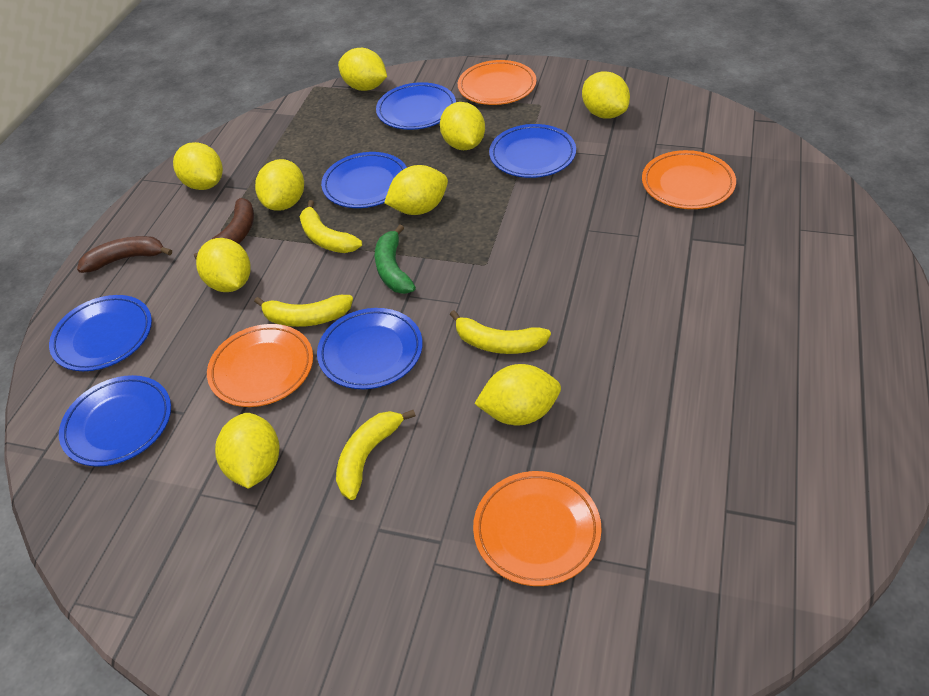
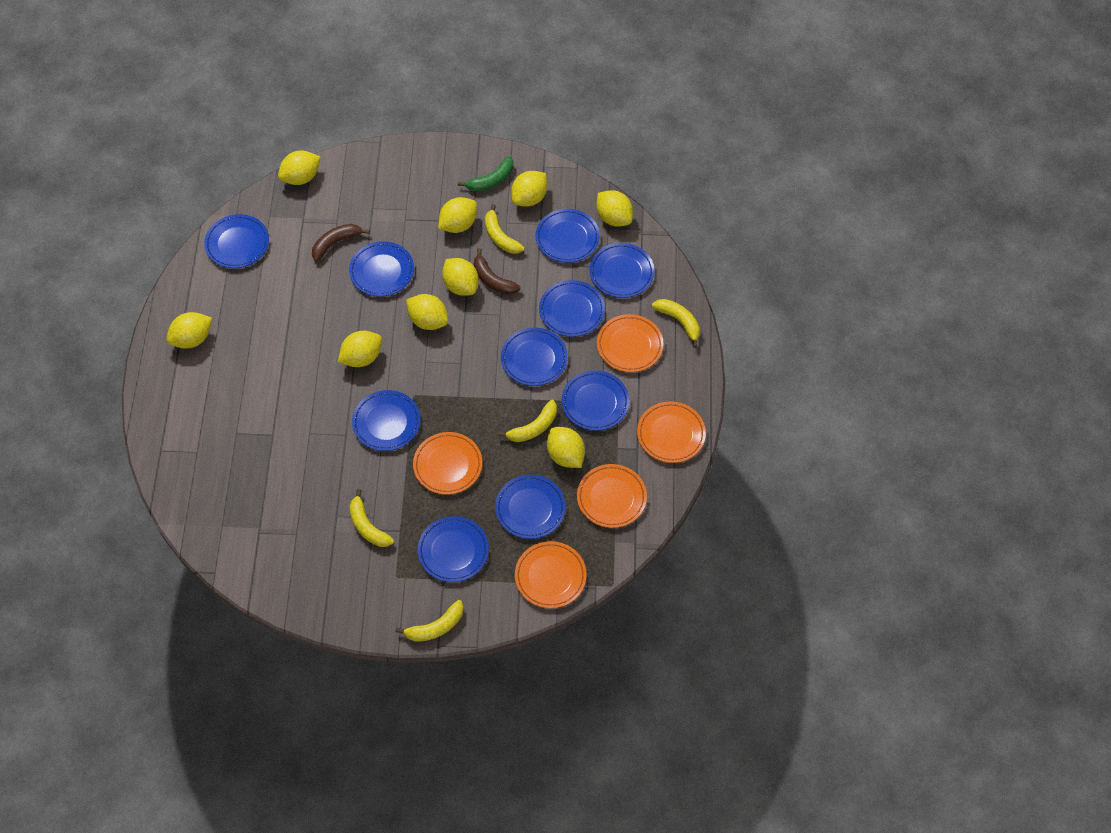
blue plate: [49,295,152,371] [59,375,171,467] [317,308,423,389] [321,152,407,208] [376,82,456,130] [489,124,576,178] = 6 -> [204,214,269,268] [349,241,414,297] [352,390,421,451] [418,516,489,582] [495,475,566,539] [501,328,568,386] [536,209,600,263] [539,280,605,337] [561,370,629,431] [589,243,654,298] = 10
orange plate: [207,324,313,407] [458,60,536,105] [473,471,602,586] [642,150,736,209] = 4 -> [413,432,482,495] [515,541,587,608] [577,464,647,528] [597,314,663,372] [637,401,706,463] = 5
yellow banana: [254,295,353,327] [300,200,362,253] [336,410,416,500] [450,310,551,354] = 4 -> [349,489,394,547] [395,600,463,642] [485,204,524,254] [498,400,557,442] [652,299,700,348] = 5

